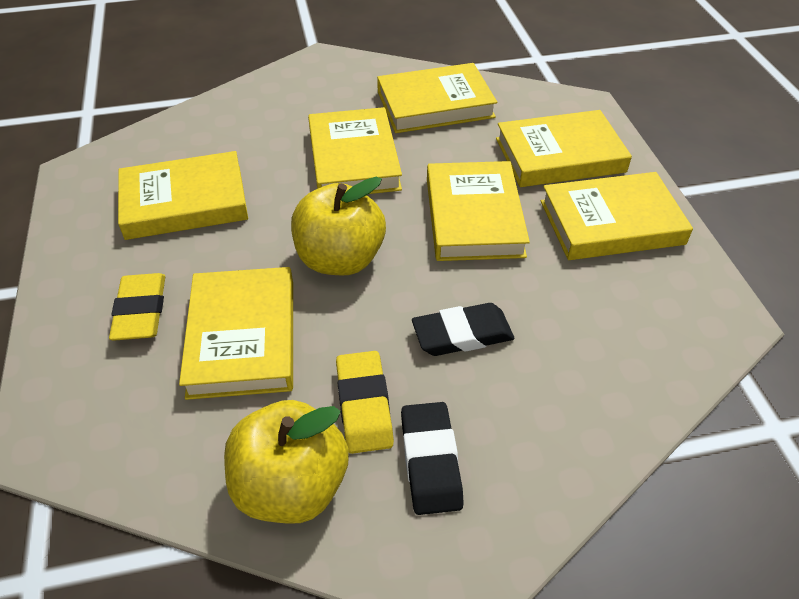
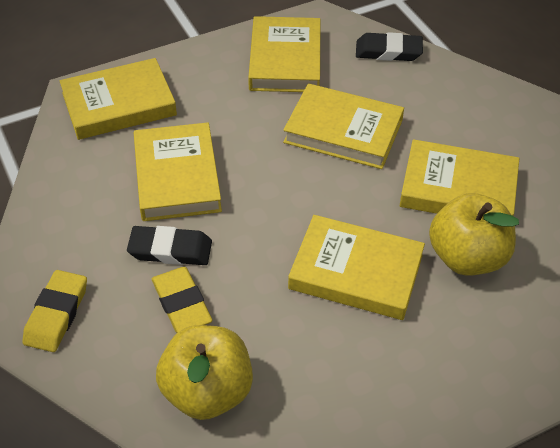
yellow book: [118,151,248,240] [179,267,293,400] [308,107,402,194] [377,63,497,133] [427,161,530,261] [496,110,632,187] [541,172,693,260] = 7 -> [60,58,177,140] [134,122,222,221] [248,16,321,92] [283,83,404,169] [288,215,425,320] [400,139,519,216] = 6

